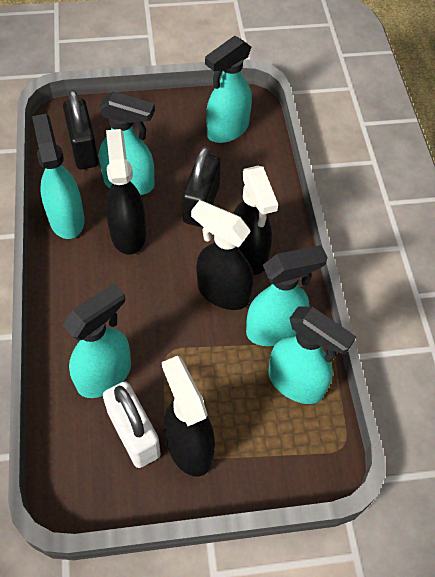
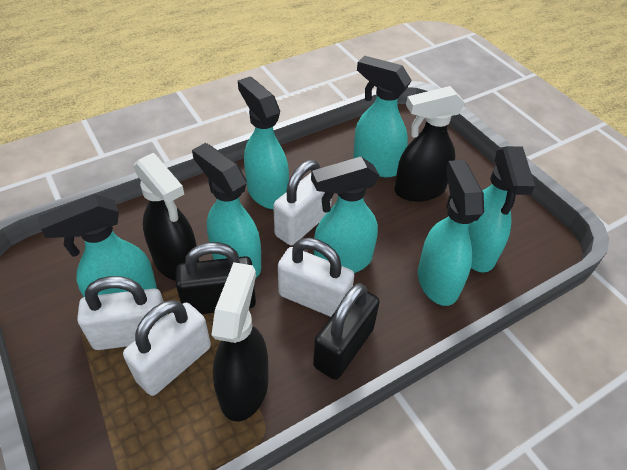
black spray bottle: [106,129,146,255] [162,356,215,477] [191,200,254,310] [233,166,278,275] = 4 -> [133,153,199,281] [211,262,268,421] [394,86,465,202] = 3
turquoise spray bottle: [32,114,85,239] [63,284,131,398] [99,91,155,195] [205,36,252,143] [246,245,328,346] [268,306,356,404] = 6 -> [38,194,157,297] [192,143,261,278] [238,76,289,209] [311,157,380,273] [353,56,412,177] [418,160,484,306] [468,146,535,273] = 7
white padlock: [103,381,161,468] = 1 -> [77,276,168,350] [123,300,211,396] [273,160,332,245] [278,238,354,317] = 4

